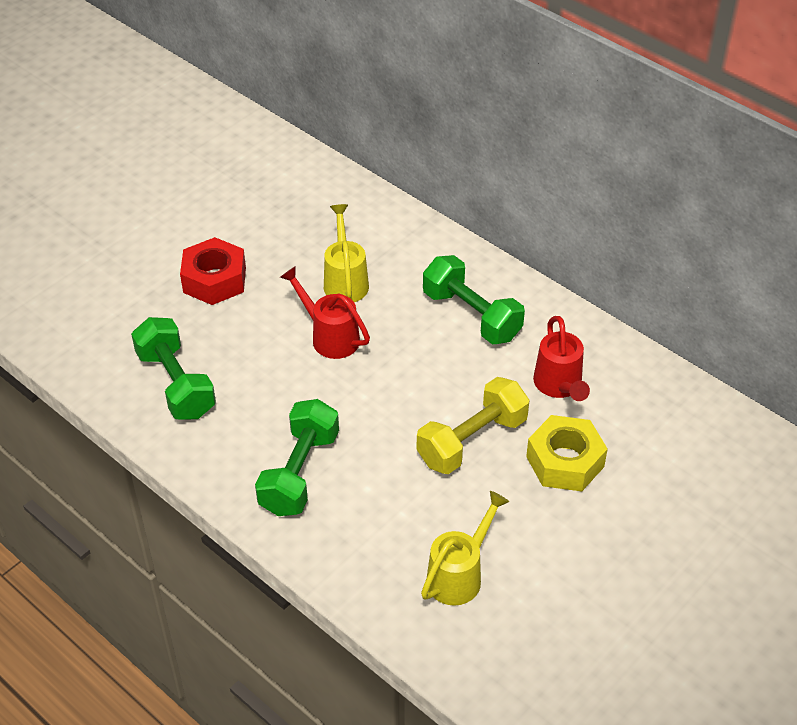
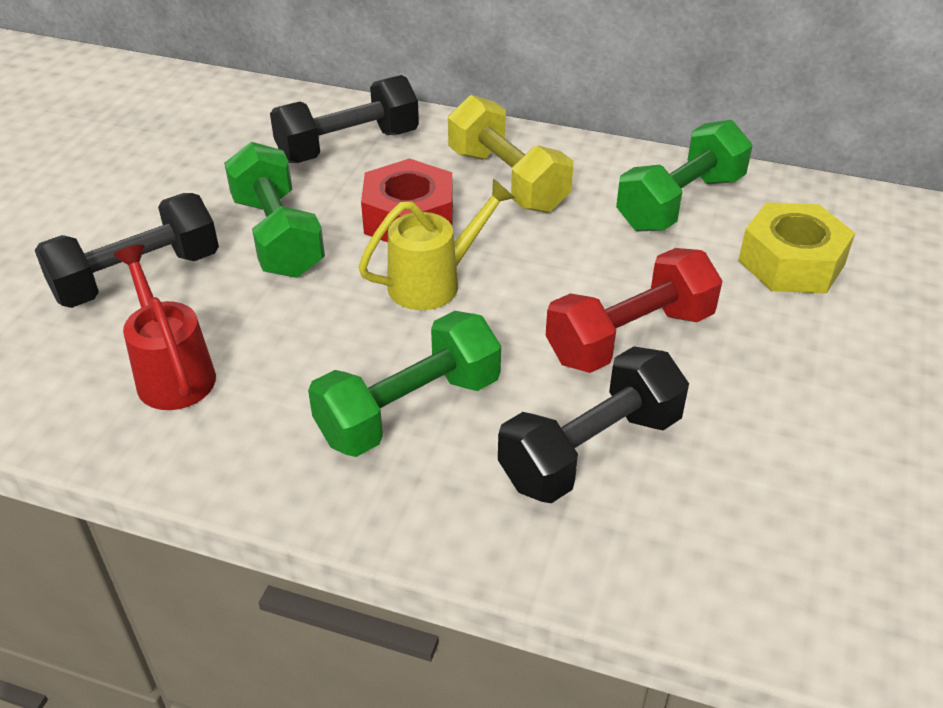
black dumbbell: none = 0 -> [35,193,219,308] [270,75,419,163] [498,346,689,503] = 3
red dumbbell: none = 0 -> [546,248,722,373] = 1
red watering can: [280,266,370,359] [533,316,590,401] = 2 -> [113,245,216,410] = 1
yellow watering can: [324,204,369,302] [421,491,509,606] = 2 -> [358,179,515,310] = 1

